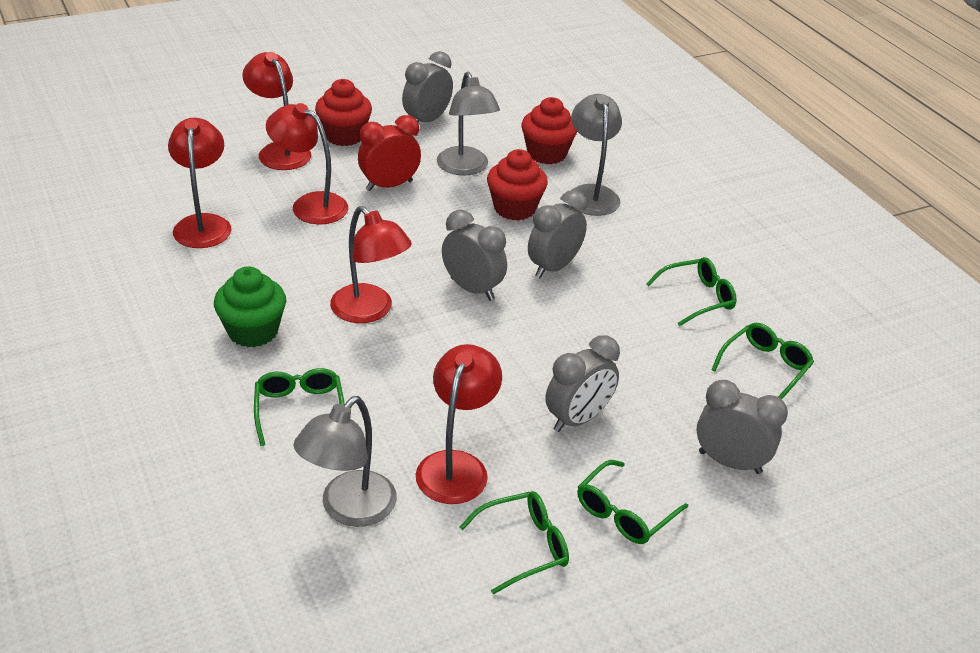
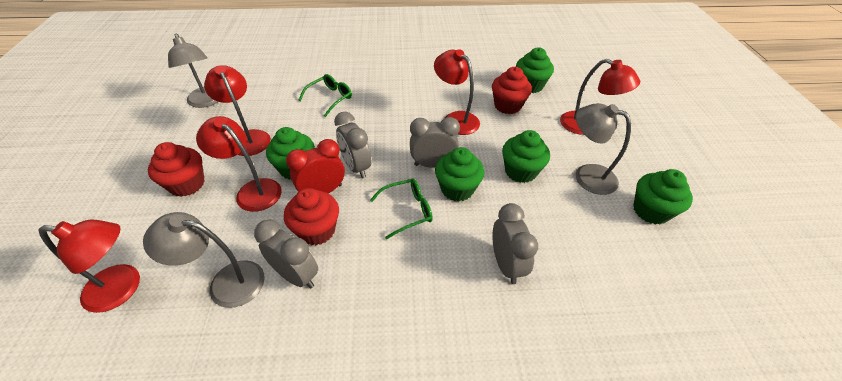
green cupcake: [214,266,286,347] = 1 -> [266,127,315,180] [435,147,485,202] [502,130,550,183] [516,47,554,93] [633,169,693,225] = 5
green glasses: [254,368,345,446] [460,491,569,595] [577,460,688,544] [646,257,737,326] [711,323,814,399] = 5 -> [299,74,352,117] [370,178,433,239] = 2
grey clock: [402,51,453,122] [442,209,507,301] [528,190,587,278] [545,335,620,432] [696,380,788,474] = 5 -> [254,219,318,289] [334,112,372,178] [410,117,460,168] [492,203,538,284] = 4

